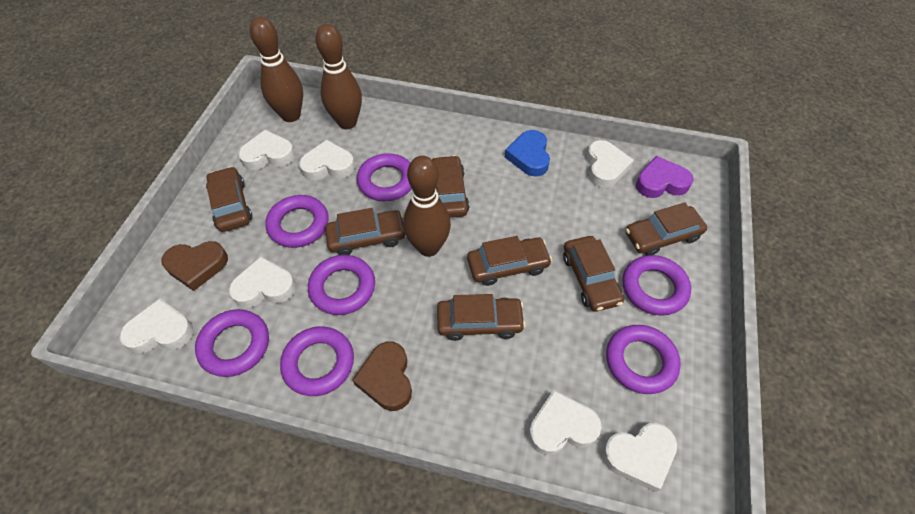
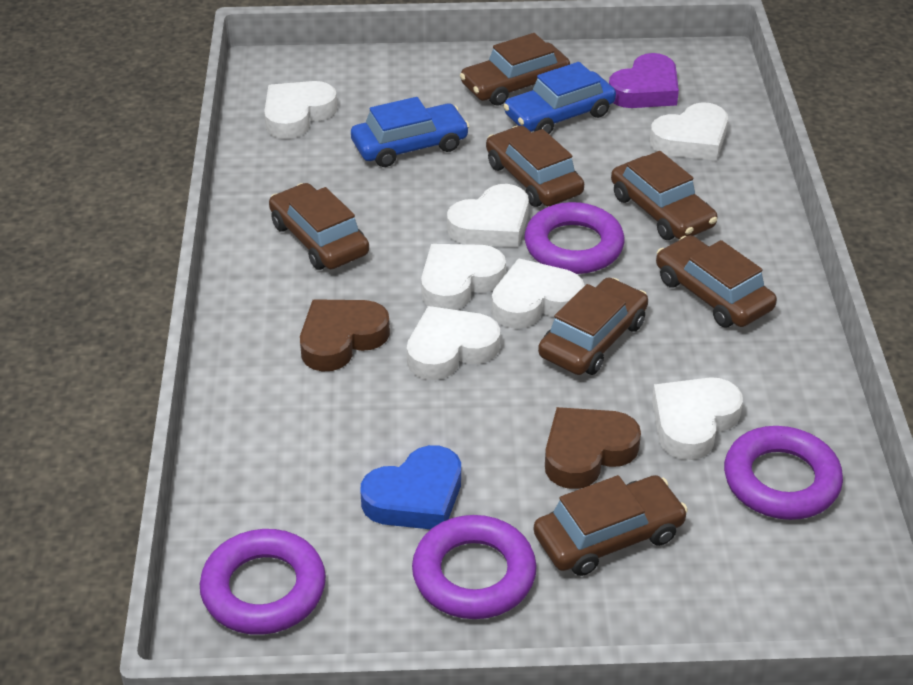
blue car: none = 0 -> [351,97,469,167] [503,62,616,134] = 2
brown bowling pin: [250,17,303,122] [316,24,362,129] [403,156,451,257] = 3 -> none = 0
purple ring: [195,309,269,377] [265,195,329,248] [280,326,354,396] [308,255,375,315] [357,153,412,201] [606,325,681,394] [622,255,691,316] = 7 -> [200,529,326,635] [412,515,537,619] [524,202,625,274] [724,426,843,520] = 4

